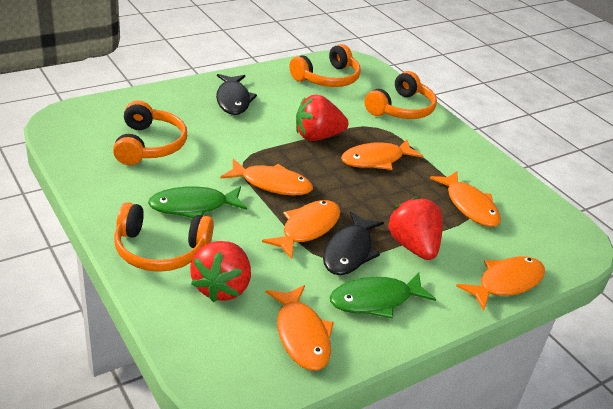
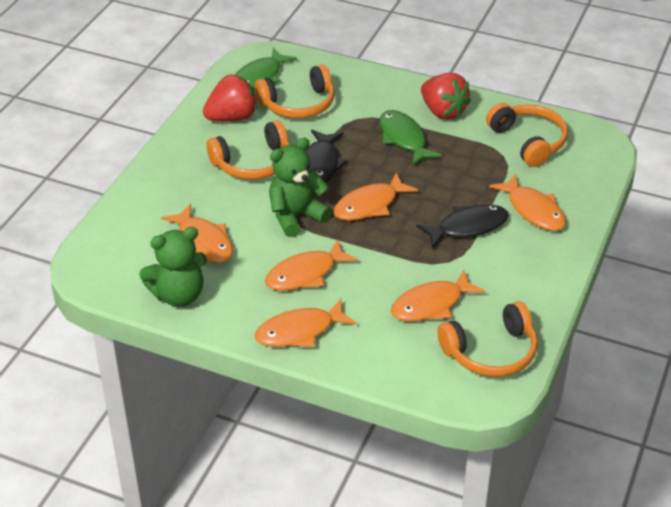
green teddy bear: none = 0 -> [139,227,207,307] [269,138,332,237] = 2
red strawberry: [190,241,251,302] [296,95,349,141] [388,197,443,260] = 3 -> [203,75,257,121] [421,73,471,120] = 2

